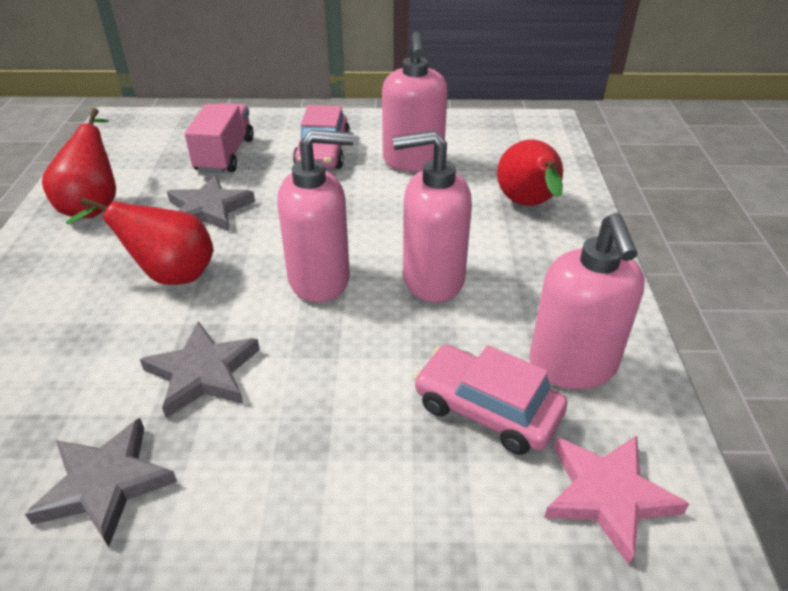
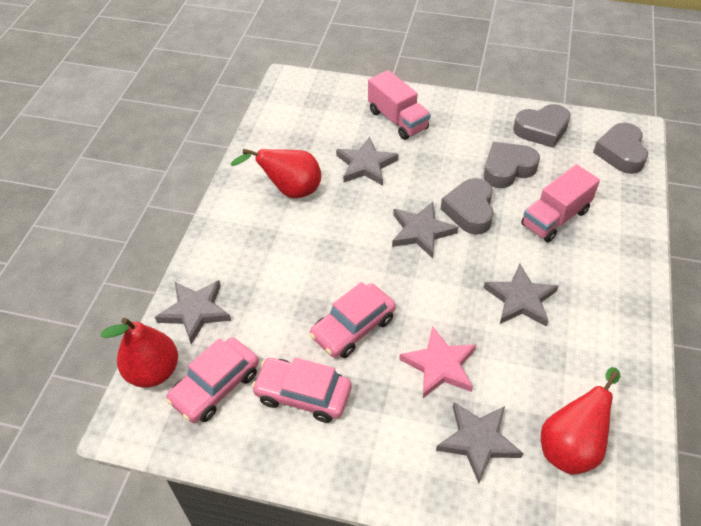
grey heart: none = 0 -> [441,178,494,235] [484,142,540,188] [513,104,571,148] [593,123,648,174] = 4
grey star: [25,418,177,547] [140,321,260,418] [167,175,255,231] = 3 -> [155,280,231,344] [336,137,398,186] [392,202,458,259] [436,402,523,484] [484,264,558,327] = 5
pink car: [293,105,350,169] [414,345,567,455] = 2 -> [166,338,259,423] [252,357,352,423] [309,282,396,358] = 3
pink soap dispenser: [277,130,354,302] [382,32,448,171] [393,130,472,302] [529,213,645,389] = 4 -> none = 0
pink truck: [185,103,254,173] = 1 -> [368,70,431,140] [521,164,600,242] = 2

